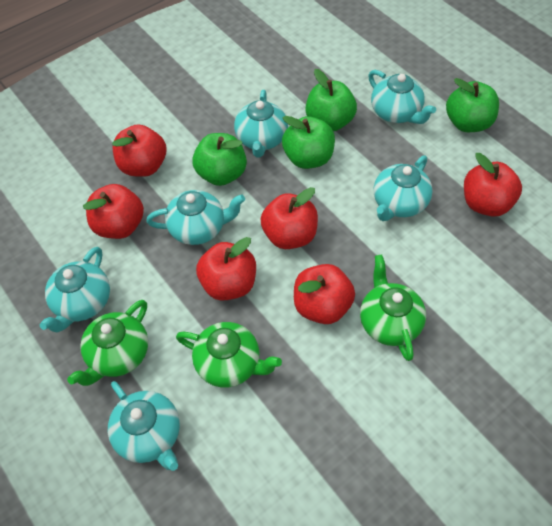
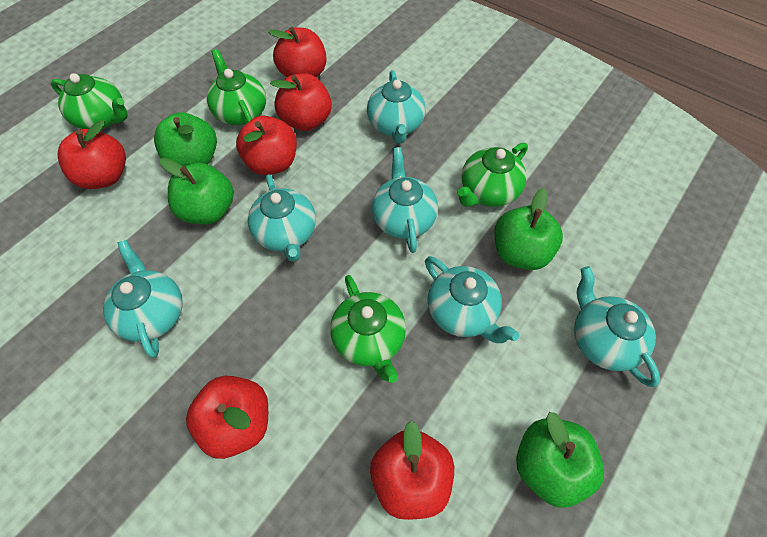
green teapot: [67,300,148,386] [176,322,282,388] [360,255,426,361] = 3 -> [51,73,127,129] [207,49,266,125] [330,275,406,383] [457,143,528,207] = 4

